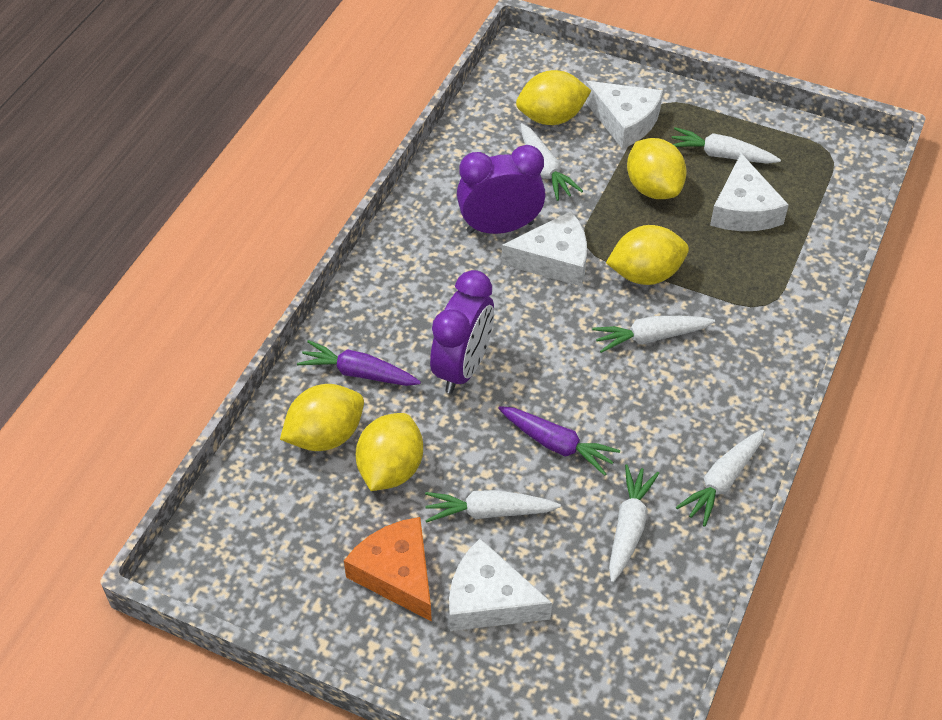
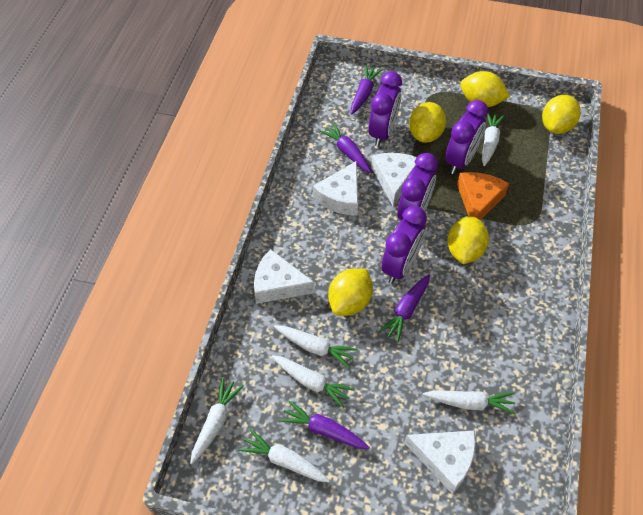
purple carrot: [297,340,421,386] [498,406,620,476] = 2 -> [279,400,370,449] [319,123,371,173] [351,65,382,115] [379,274,430,342] = 4
purple clock: [430,270,494,394] [457,145,546,234] = 2 -> [368,71,402,147] [381,206,427,284] [397,153,438,220] [446,100,488,174] = 4

